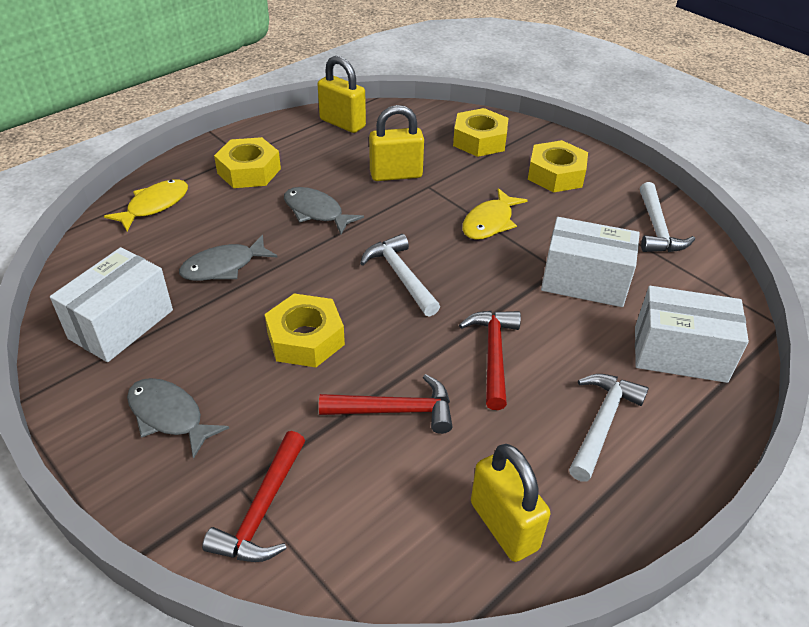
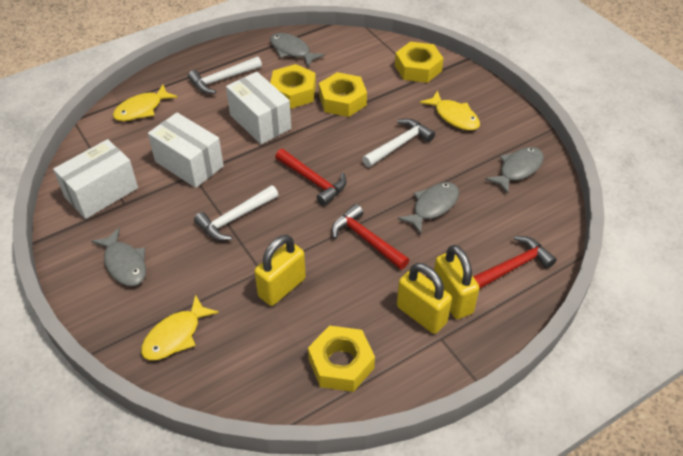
grey fish: [127,378,229,459] [179,235,278,281] [284,187,364,234] = 3 -> [91,227,146,286] [270,33,325,67] [397,182,459,234] [485,147,544,194] = 4
yellow fish: [104,179,188,231] [462,188,528,240] = 2 -> [113,85,178,121] [141,294,219,360] [420,91,480,130] = 3

